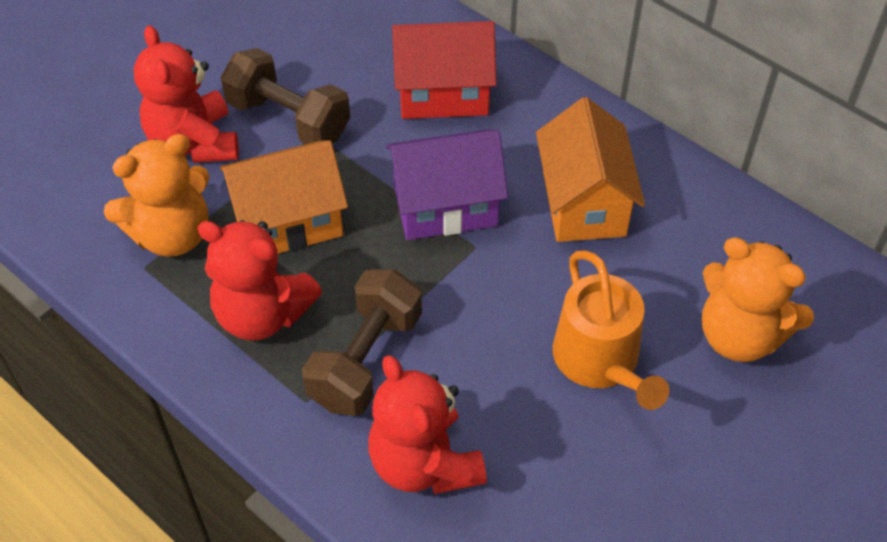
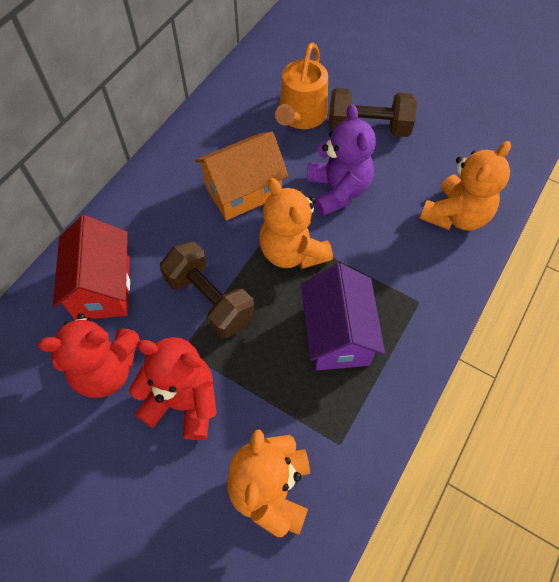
orange house: [220,140,348,254] [536,97,645,242] = 2 -> [195,132,288,221] = 1
orange teddy bear: [104,134,209,257] [702,237,814,362] = 2 -> [227,430,310,537] [259,178,333,269] [419,141,511,231] = 3
purple teddy bear: none = 0 -> [307,104,376,217] = 1
red teddy bear: [134,25,239,163] [197,220,322,341] [368,355,487,494] = 3 -> [38,313,140,398] [129,337,217,440] = 2

